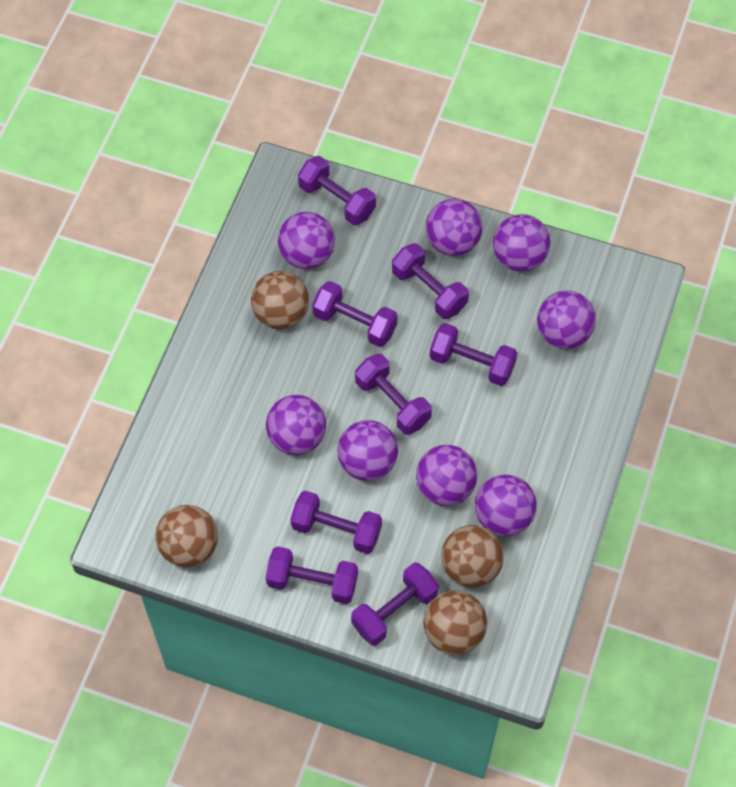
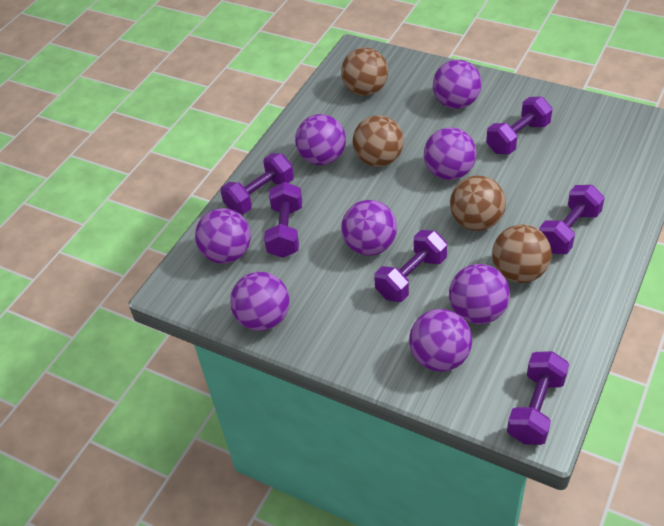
purple dumbbell: [266,546,358,604] [291,491,382,554] [298,156,376,225] [312,281,398,347] [351,563,439,646] [355,354,432,435] [392,243,469,319] [430,323,517,386] = 8 -> [221,153,294,214] [264,182,302,258] [374,230,447,302] [486,97,552,154] [507,351,569,445] [539,185,605,254] = 6

